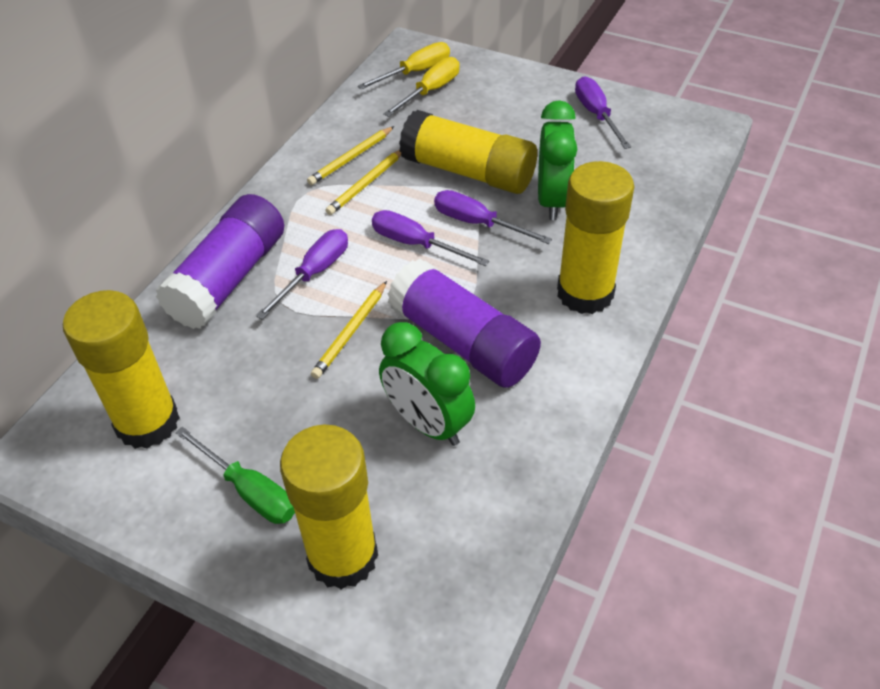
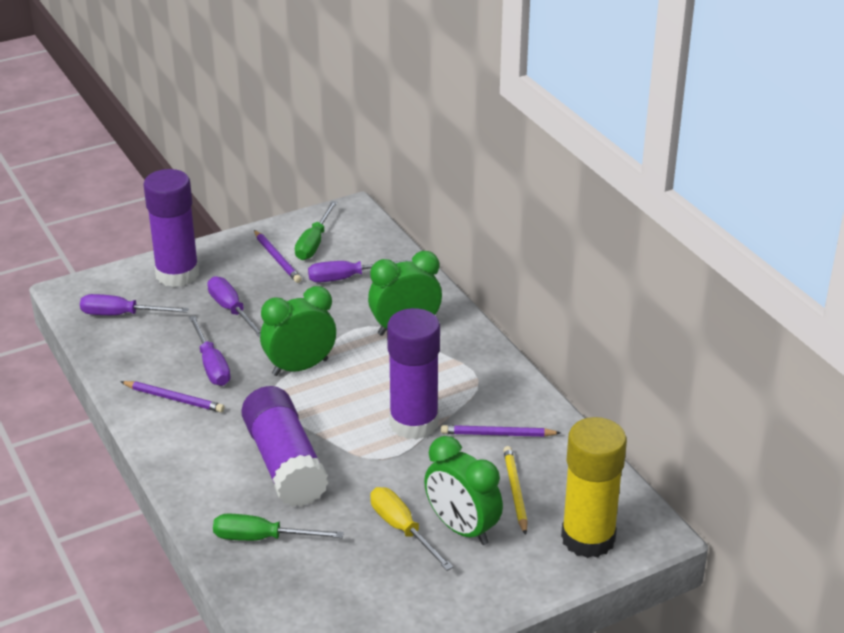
green clock: [379,322,475,446] [538,100,577,220] = 2 -> [260,286,336,376] [368,251,442,336] [424,436,503,545] = 3
green screwdriver: [175,427,295,524] = 1 -> [213,514,344,541] [295,201,337,260] = 2
purple glue stick: [156,194,284,329] [388,259,541,388] = 2 -> [143,169,199,287] [241,386,329,507] [387,308,440,440] = 3
purple pencil: none = 0 -> [120,381,225,412] [254,230,302,283] [441,425,561,437] = 3
yellow glue stick: [63,290,180,449] [280,425,378,589] [399,110,537,194] [557,161,635,314] = 4 -> [561,417,627,558] = 1
yellow pencil: [307,126,394,185] [311,281,387,379] [325,150,401,215] = 3 -> [503,446,528,535] = 1
yellow screwdriver: [357,42,450,89] [383,57,460,117] = 2 -> [371,487,453,571] = 1

